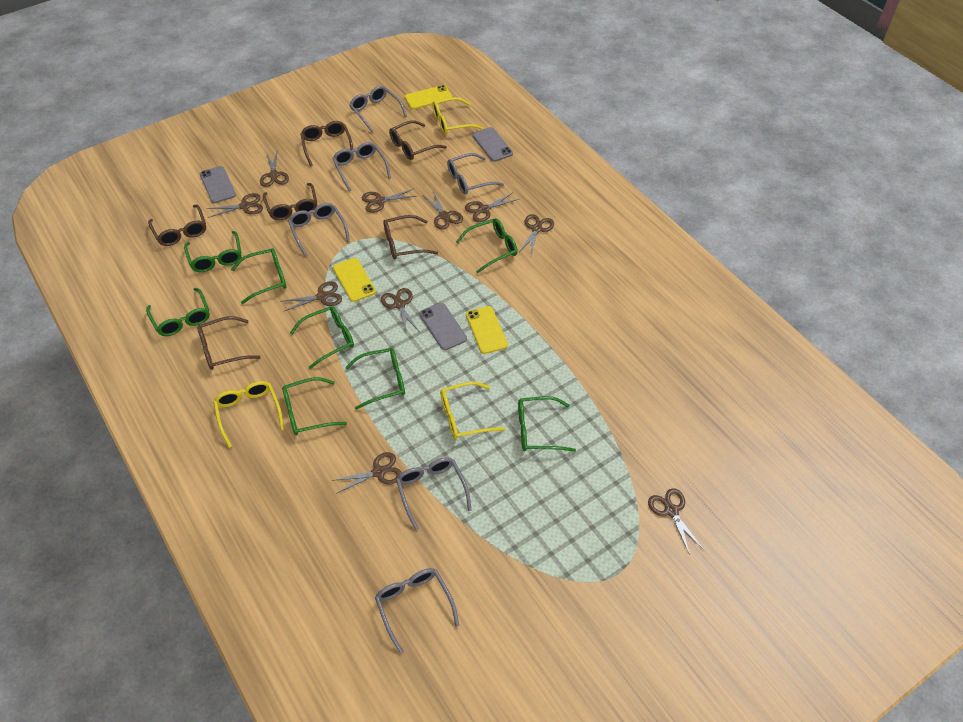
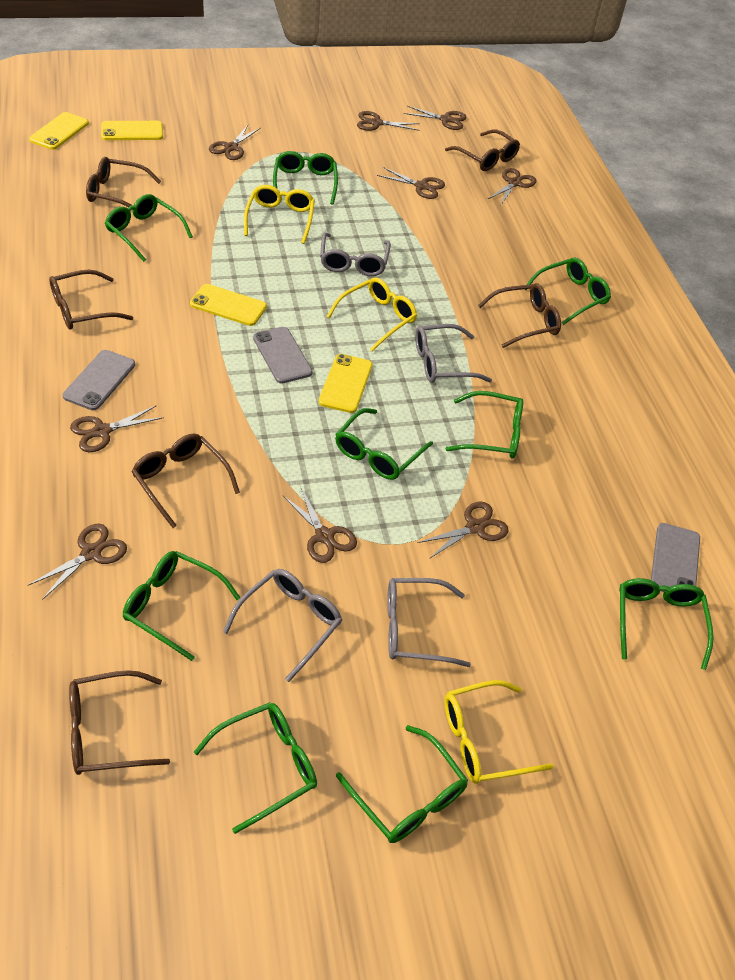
brown scissors: [206,193,263,218] [260,152,289,187] [280,281,342,312] [331,452,402,494] [362,189,416,213] [381,288,419,335] [423,191,463,230] [465,193,519,222] [519,214,554,254] [648,488,704,555] = 10 -> [28,524,127,600] [70,406,164,452] [209,125,261,160] [283,486,357,563] [357,111,420,131] [377,167,445,199] [404,106,467,130] [418,501,509,559] [487,168,536,205] = 9
green glasses: [146,288,210,336] [184,231,242,272] [231,248,287,304] [282,377,347,435] [290,306,354,369] [345,348,405,410] [456,218,518,273] [518,396,576,452] = 8 -> [105,194,193,262] [123,551,241,661] [194,702,317,834] [273,151,338,205] [335,408,433,480] [336,725,468,843] [445,391,523,459] [525,258,611,325] [619,578,714,670] = 9
grey glasses: [288,203,350,256] [333,142,391,191] [349,86,407,132] [375,568,459,654] [396,457,472,530] [447,153,504,194] = 6 -> [223,569,342,682] [320,233,391,276] [387,578,471,667] [415,324,492,383] = 4
yellow phone: [333,258,376,302] [405,85,452,109] [466,306,508,354] = 3 -> [29,112,89,150] [101,121,163,140] [190,284,267,326] [319,354,372,413] = 4

